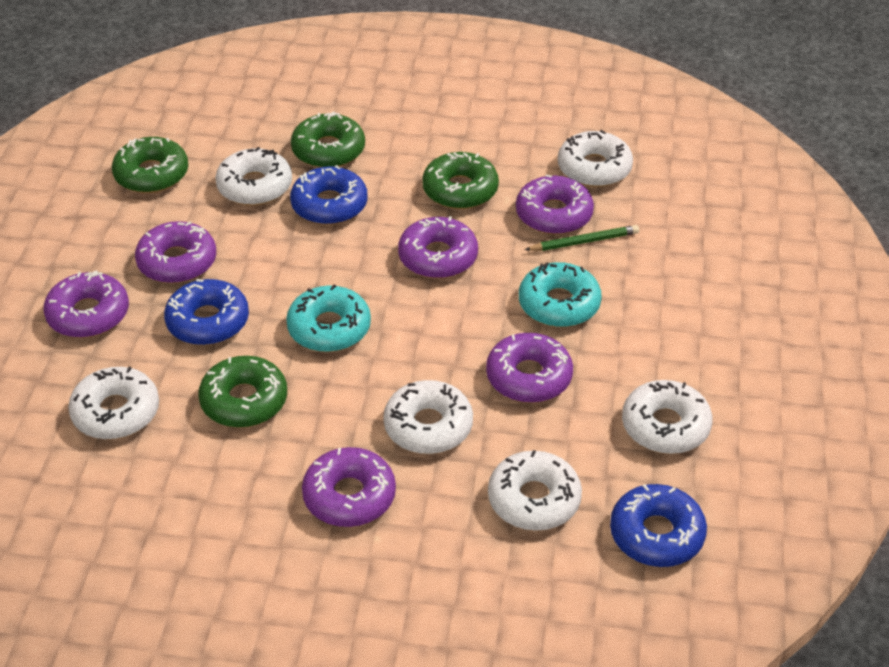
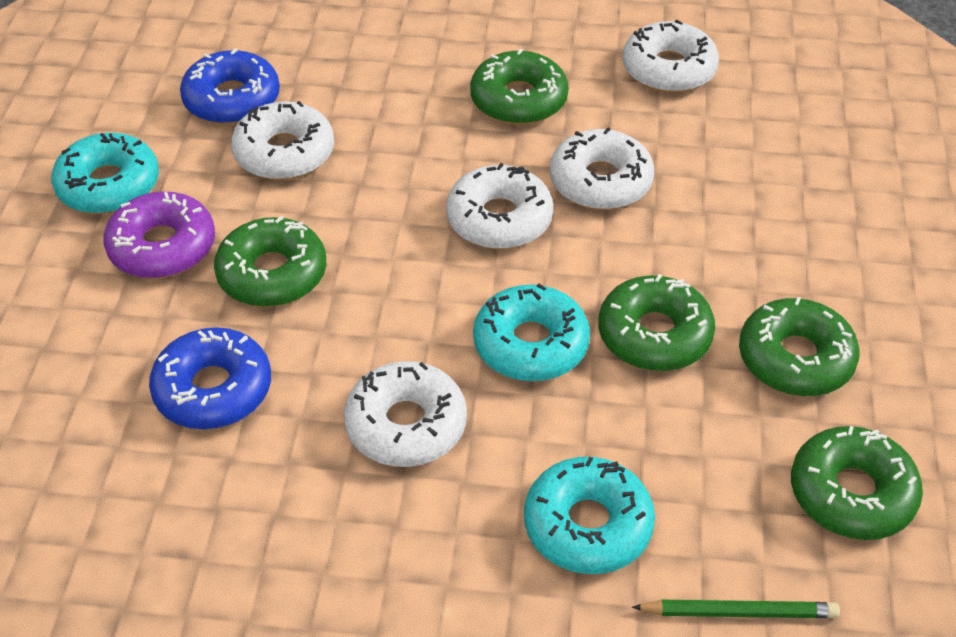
blue donut: [164,279,249,345] [290,165,368,225] [610,484,707,567] = 3 -> [149,328,271,429] [180,48,280,124] = 2
green donut: [112,137,188,193] [198,356,287,428] [291,111,365,168] [422,152,499,209] = 4 -> [214,216,326,307] [470,49,568,125] [598,274,715,371] [739,297,860,396] [791,426,923,540] = 5
purple donut: [43,270,129,338] [135,221,216,284] [302,447,396,527] [398,216,478,279] [486,333,573,403] [516,174,594,235] = 6 -> [103,192,215,279] = 1
turquoise donut: [286,284,371,352] [519,262,602,327] = 2 -> [51,133,159,214] [473,283,590,382] [524,456,655,574] = 3
white donut: [68,367,159,440] [215,147,292,206] [383,380,473,454] [488,450,582,531] [558,130,633,187] [622,380,712,454] = 6 -> [231,101,334,180] [344,361,467,467] [446,163,553,249] [550,128,654,210] [622,20,719,93] = 5

